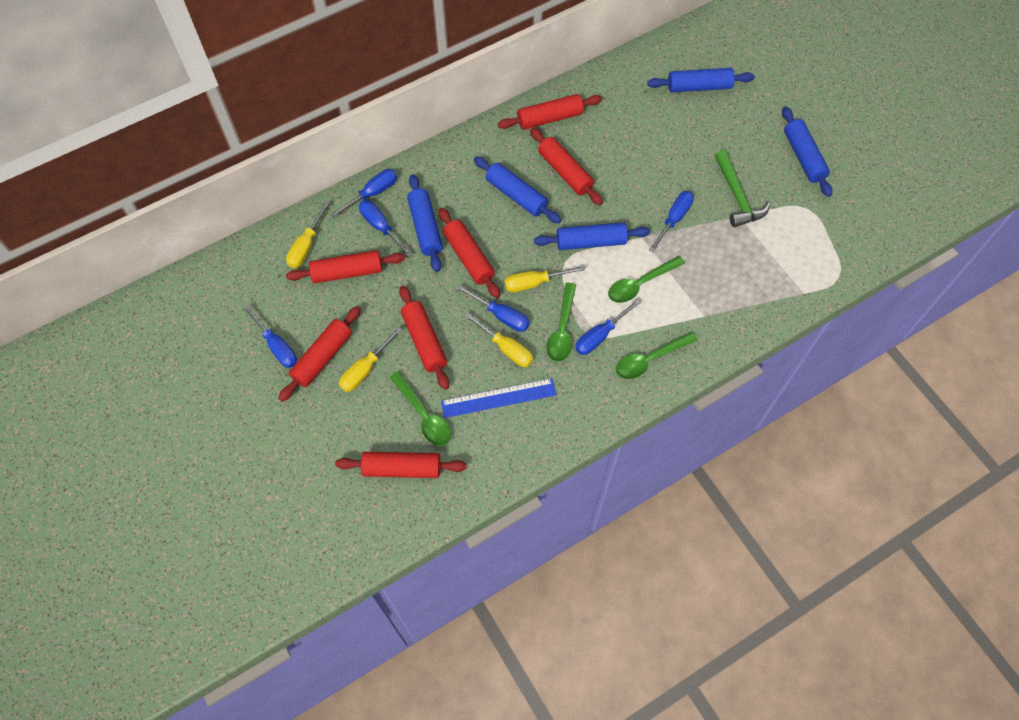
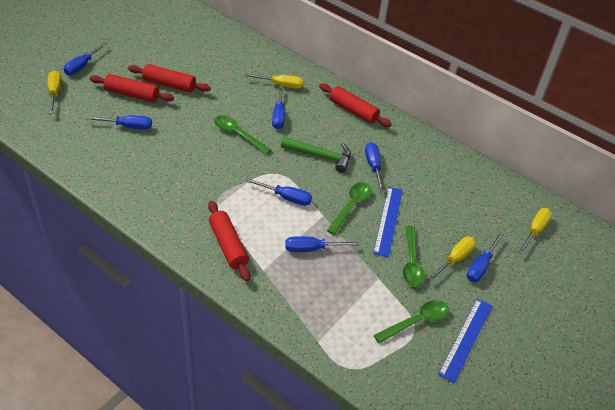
blue rolling pin: [407,174,443,272] [474,156,562,224] [534,222,650,250] [647,68,755,93] [782,107,832,197] = 5 -> none = 0
blue ruler: [441,378,557,418] = 1 -> [373,187,403,257] [438,298,492,383] = 2
blue screwdriver: [243,305,297,368] [330,169,397,218] [359,200,413,257] [457,285,530,332] [575,299,641,355] [649,191,694,252] = 6 -> [64,42,108,75] [86,116,152,130] [246,178,312,206] [272,86,285,129] [285,236,359,252] [365,142,385,192] [467,233,504,282] = 7
red rolling pin: [278,306,361,402] [286,250,405,283] [335,452,466,478] [399,286,449,390] [438,208,500,298] [498,94,602,130] [530,128,603,205] = 7 -> [89,74,174,102] [128,64,211,92] [208,201,250,282] [319,83,392,127] = 4

